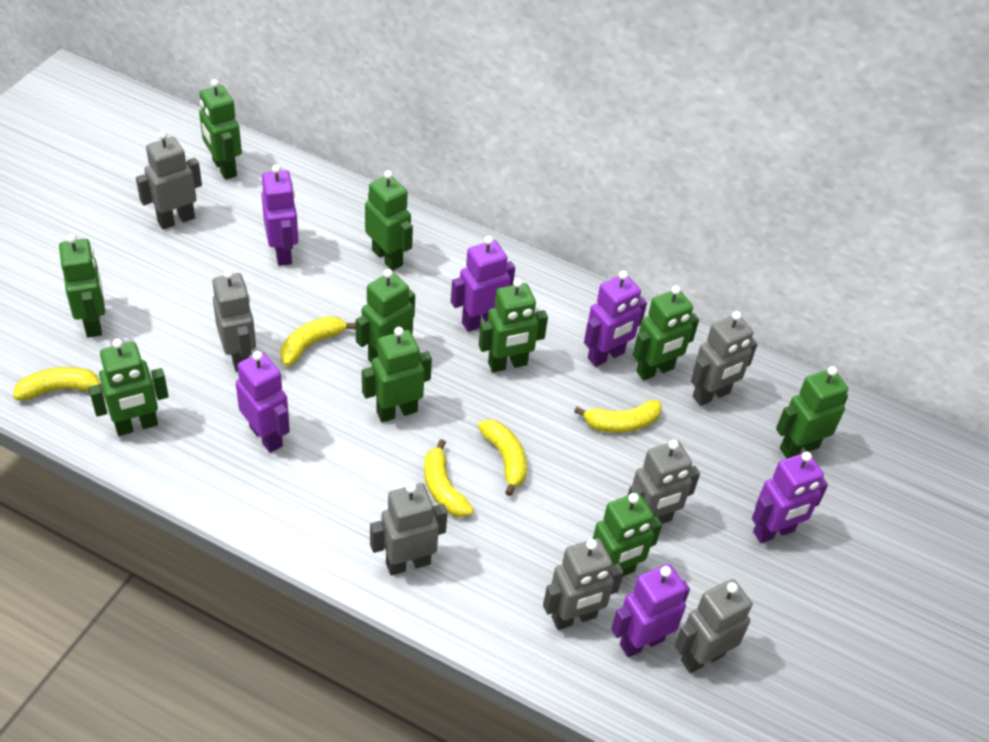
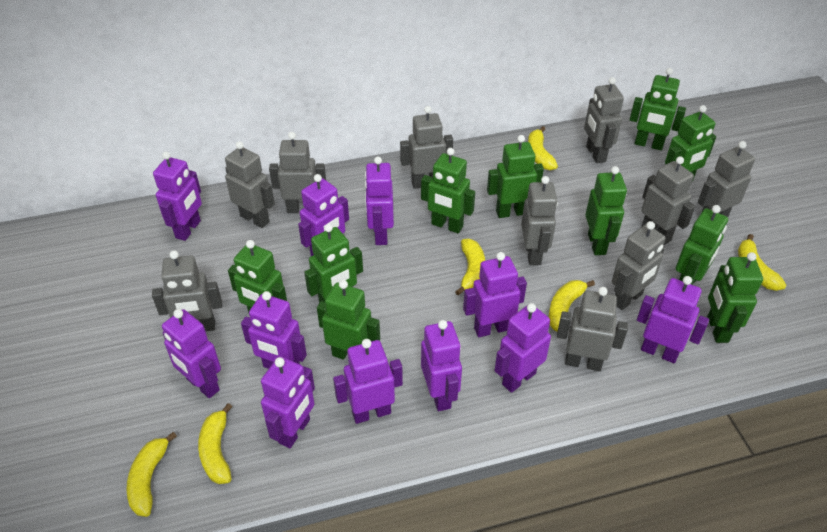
grey robot: [136,131,202,229] [213,269,256,372] [370,483,448,576] [543,538,624,630] [628,440,700,524] [674,579,753,673] [691,311,758,406] = 7 -> [152,250,222,331] [225,141,275,228] [269,132,326,213] [400,106,453,189] [521,176,558,265] [557,287,628,371] [584,77,624,163] [612,221,666,310] [641,156,695,245] [698,141,755,217] = 10
purple robot: [236,351,290,453] [261,164,298,266] [451,236,515,332] [584,271,647,367] [611,564,690,657] [752,451,828,543] = 6 -> [153,152,202,241] [162,309,221,398] [241,291,307,369] [261,356,315,448] [298,174,349,256] [333,339,403,424] [365,157,394,245] [421,320,462,411] [463,252,527,337] [495,303,551,393] [637,276,709,363] = 11
yellow banana: [13,367,103,400] [281,316,356,366] [424,439,474,518] [478,420,527,496] [574,400,662,433] = 5 -> [127,432,177,517] [198,403,232,484] [455,239,485,295] [528,126,558,170] [549,280,595,331] [738,234,786,291] = 6

